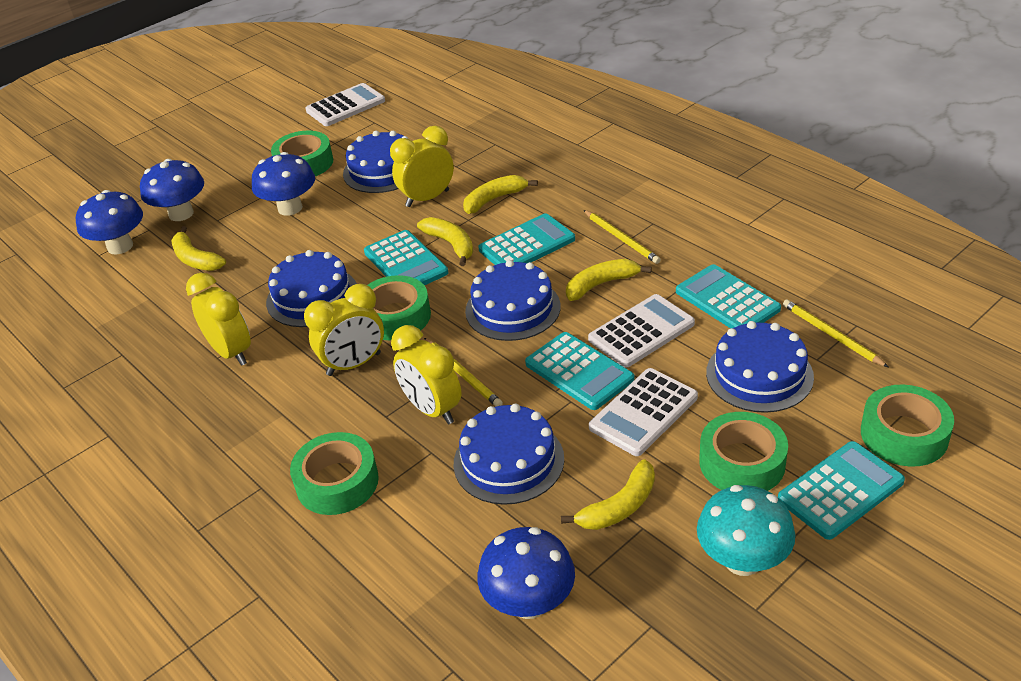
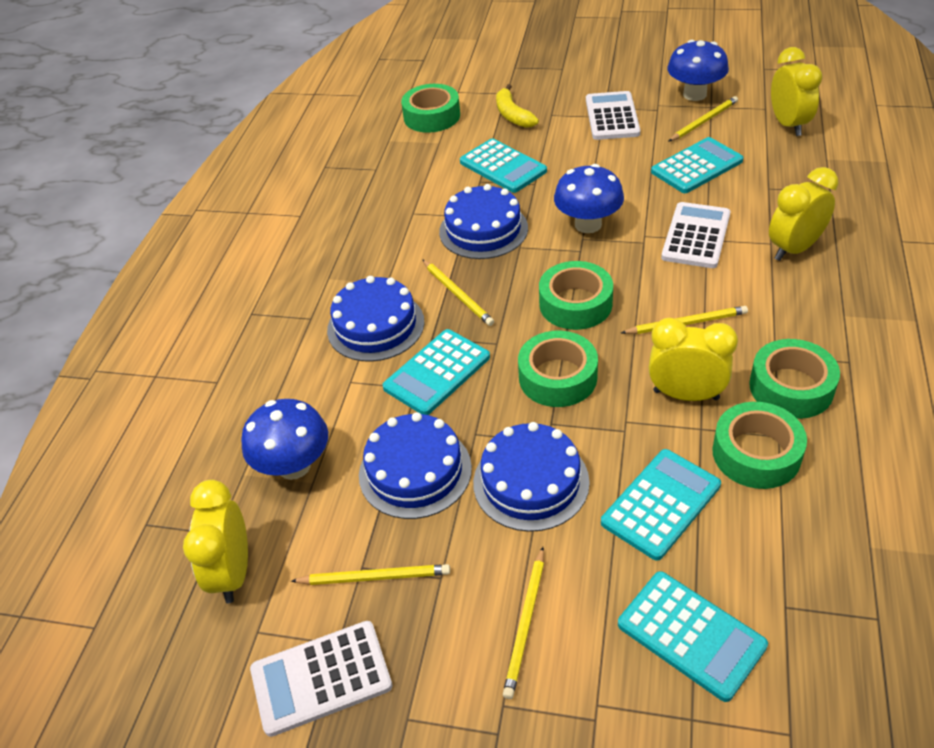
blue cake: [266,250,357,327] [343,131,408,193] [454,404,564,505] [465,260,561,341] [706,321,814,413] = 5 -> [327,276,424,362] [359,412,472,519] [439,184,528,259] [473,422,590,532] = 4
blue mushroom: [76,190,143,255] [140,159,204,221] [252,152,315,216] [477,527,575,619] = 4 -> [241,399,328,480] [554,164,624,233] [667,40,729,101] = 3
turquoise mushroom: [697,485,795,576] = 1 -> none = 0
yellow banana: [171,226,226,271] [417,217,473,266] [463,175,538,214] [561,459,655,530] [566,259,652,301] = 5 -> [496,84,539,128] = 1
yellow pencil: [424,338,503,407] [584,210,661,264] [783,299,888,367] = 3 -> [291,564,450,585] [422,259,494,326] [503,547,544,699] [621,306,748,334] [668,96,738,142] = 5

